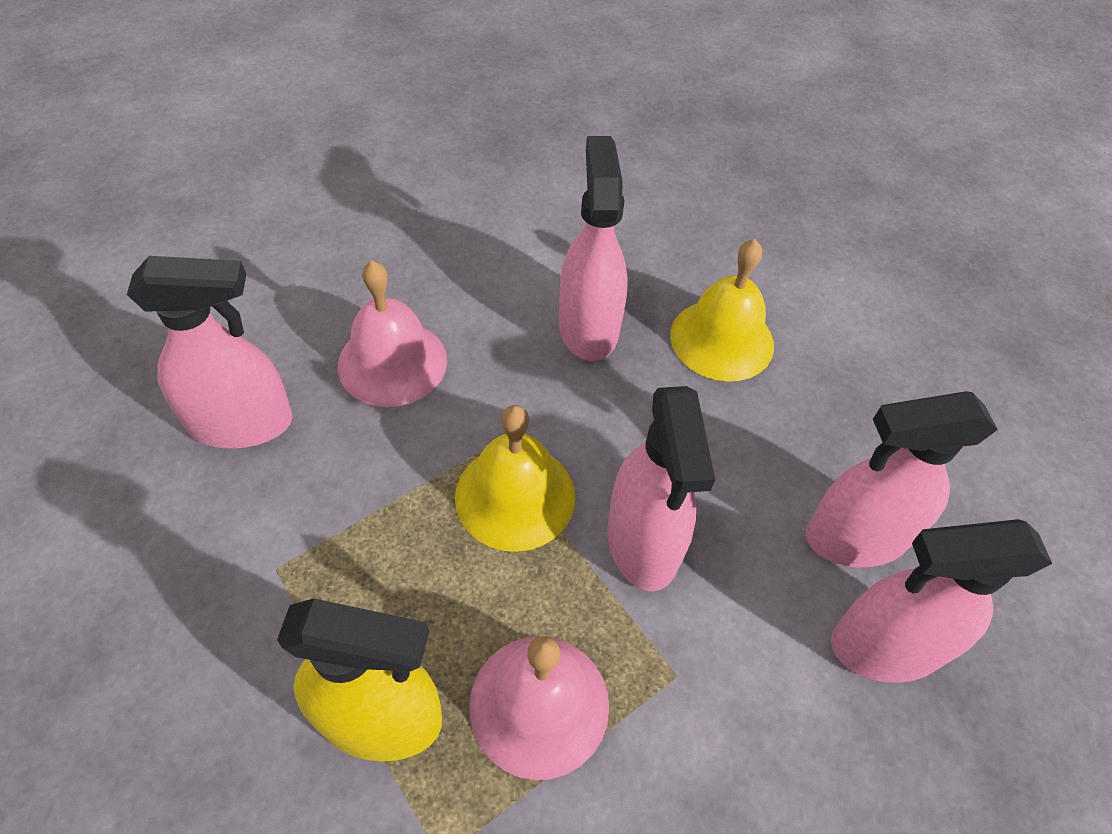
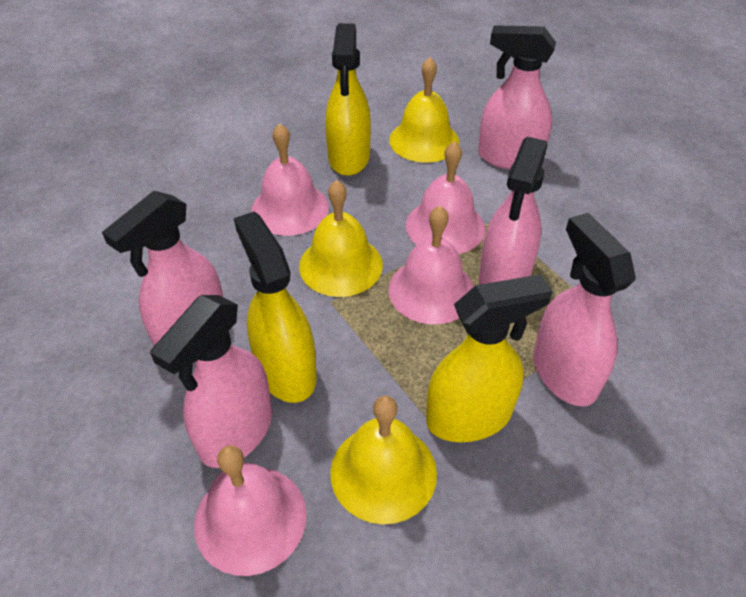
pink bell: [338,261,447,407] [469,636,609,780] = 2 -> [194,445,307,576] [251,123,329,236] [389,206,474,324] [406,141,485,254] = 4
yellow bell: [455,405,575,552] [670,239,774,382] = 2 -> [299,180,383,297] [330,395,437,524] [389,57,459,163] = 3
yellow spray bottle: [277,598,442,761] = 1 -> [234,212,317,403] [325,23,371,176] [426,274,553,442] = 3

